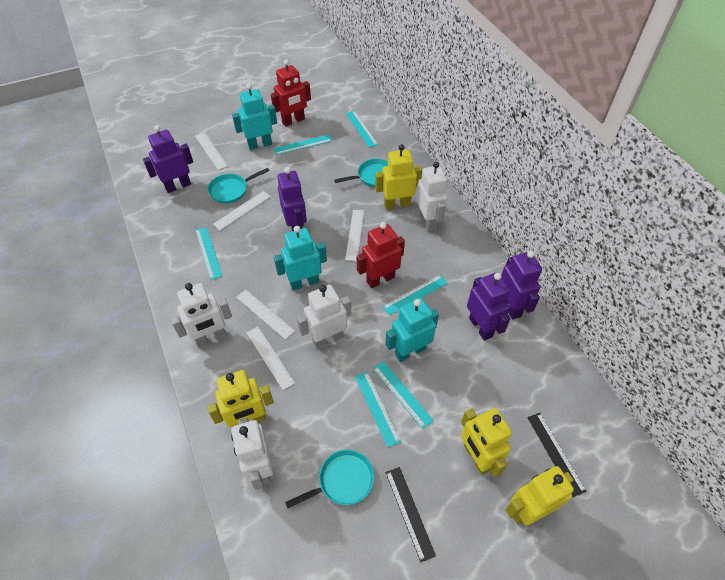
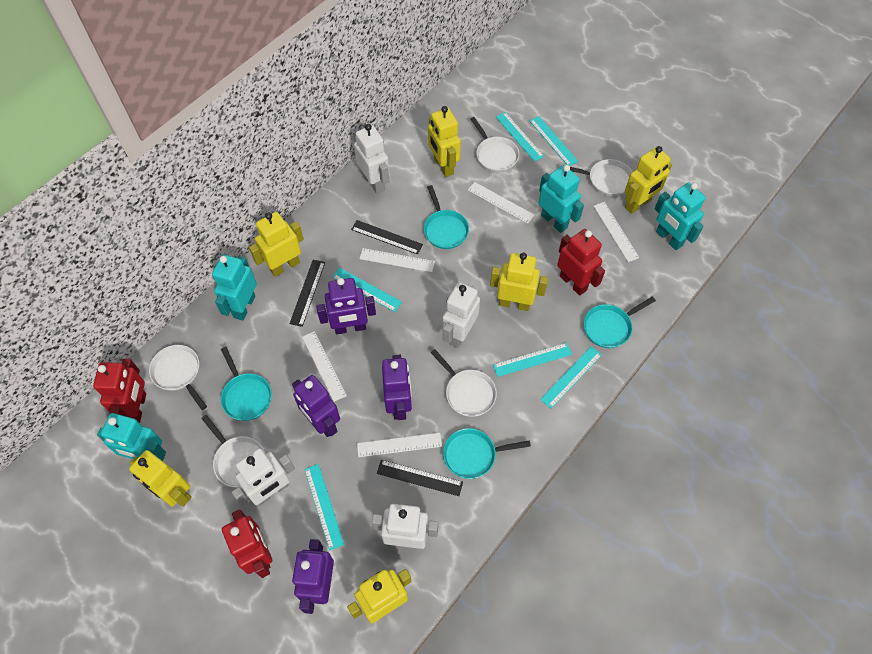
black ruler: [385,467,436,562] [527,413,586,497] = 2 -> [290,260,325,327] [351,220,423,254] [377,460,463,496] = 3
red robot: [271,60,311,127] [357,222,405,288] = 2 -> [93,359,146,423] [222,509,272,578] [557,229,605,296] = 3
turquoise pan: [208,168,269,204] [285,450,374,508] [334,158,388,187] = 3 -> [221,347,272,421] [424,185,469,249] [443,428,531,479] [584,297,656,348] = 4
turquoise robot: [232,84,277,150] [274,226,327,291] [385,298,439,362] = 3 -> [97,413,166,461] [212,254,257,321] [538,165,584,233] [654,182,706,250] = 4
white pan: none = 0 -> [149,345,207,410] [201,415,265,487] [431,349,497,417] [470,117,519,172] [561,159,632,196] = 5
yellow robot: [207,370,274,427] [375,144,422,210] [461,408,512,478] [506,466,574,525] = 4 -> [129,450,192,507] [249,212,304,277] [347,569,412,623] [428,106,461,177] [490,253,548,311] [625,146,672,214] = 6

